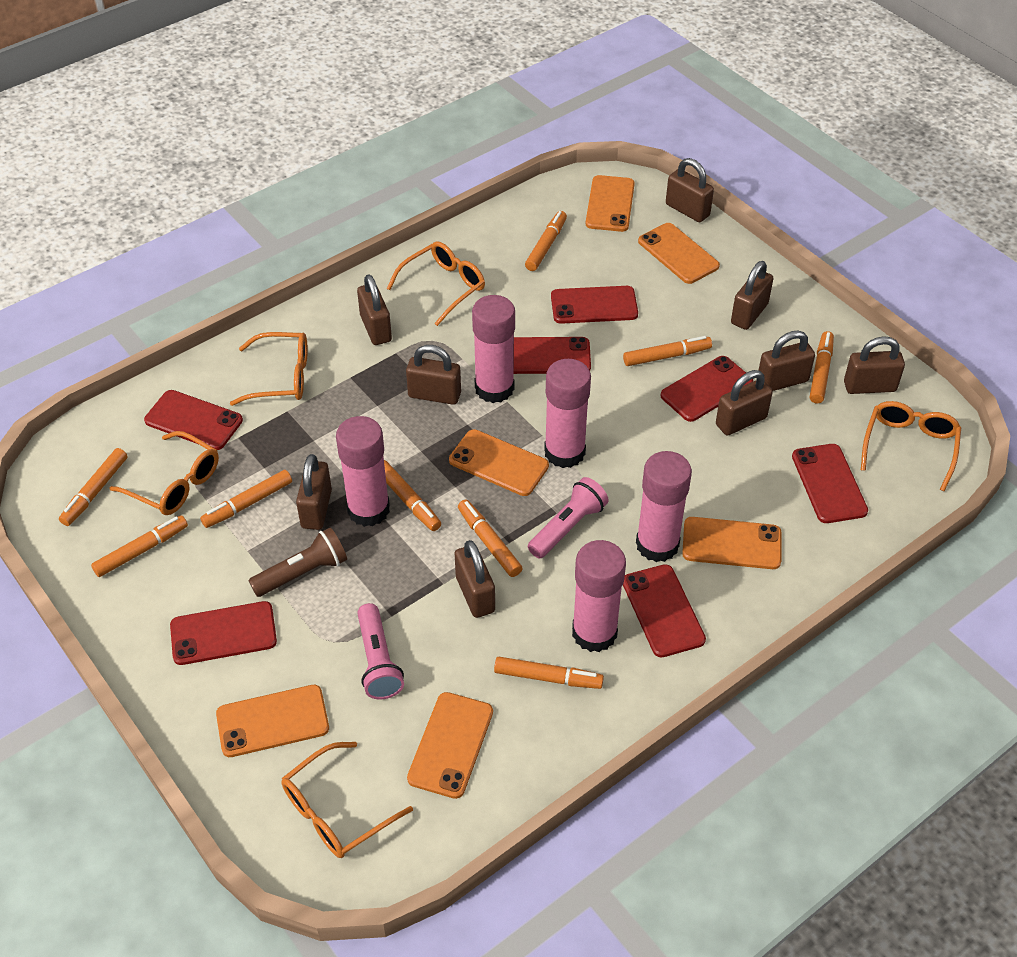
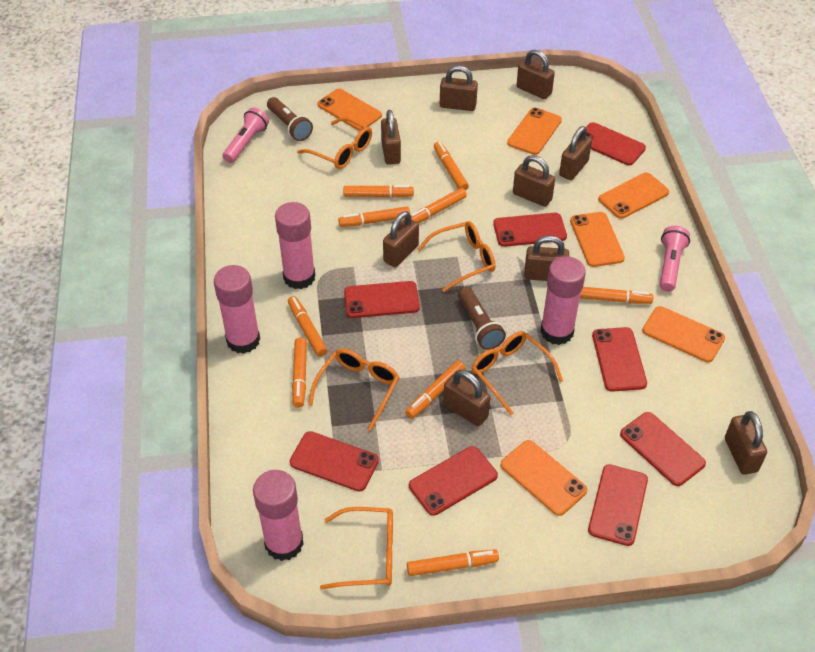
brown flashlight: [248,528,347,597] = 1 -> [267,97,313,141] [458,287,506,350] = 2
pink glue stick: [336,416,390,527] [472,295,515,403] [544,359,591,468] [572,540,626,652] [636,451,692,562] = 5 -> [214,265,260,354] [253,470,304,561] [275,202,315,289] [540,256,586,345] = 4
red phone: [144,390,243,450] [170,601,277,665] [514,337,591,374] [551,286,638,324] [623,564,706,657] [661,356,753,422] [792,444,868,523] = 7 -> [290,431,379,492] [344,281,420,318] [409,446,498,516] [493,213,567,247] [585,122,646,165] [588,464,648,546] [592,327,647,392] [620,412,706,486] = 8

